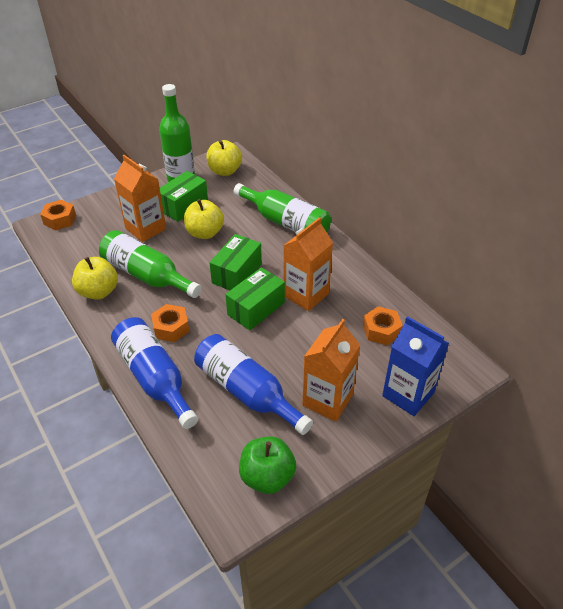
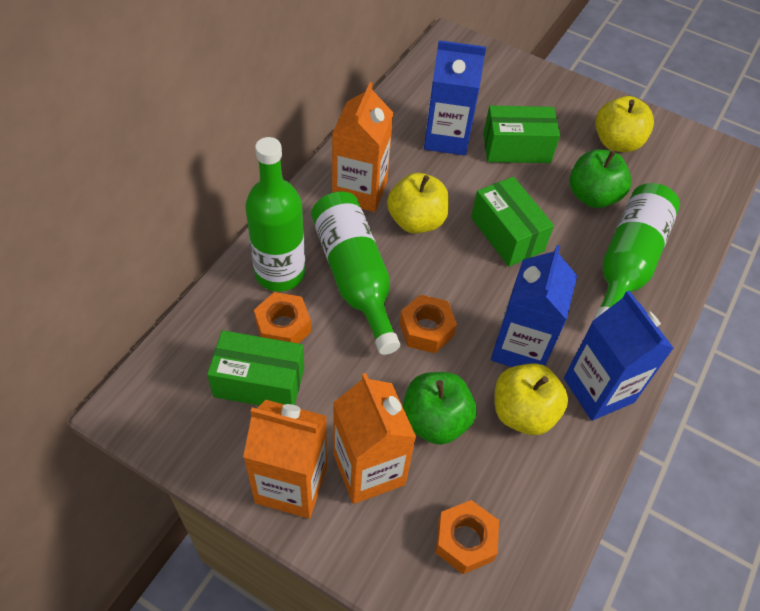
blue bottle: [111,317,198,429] [194,334,313,435] = 2 -> none = 0
blue carton: [382,316,449,416] = 1 -> [424,40,486,155] [491,245,577,367] [564,291,674,421] = 3
green apple: [239,436,296,494] = 1 -> [403,372,476,445] [569,149,632,208] = 2

